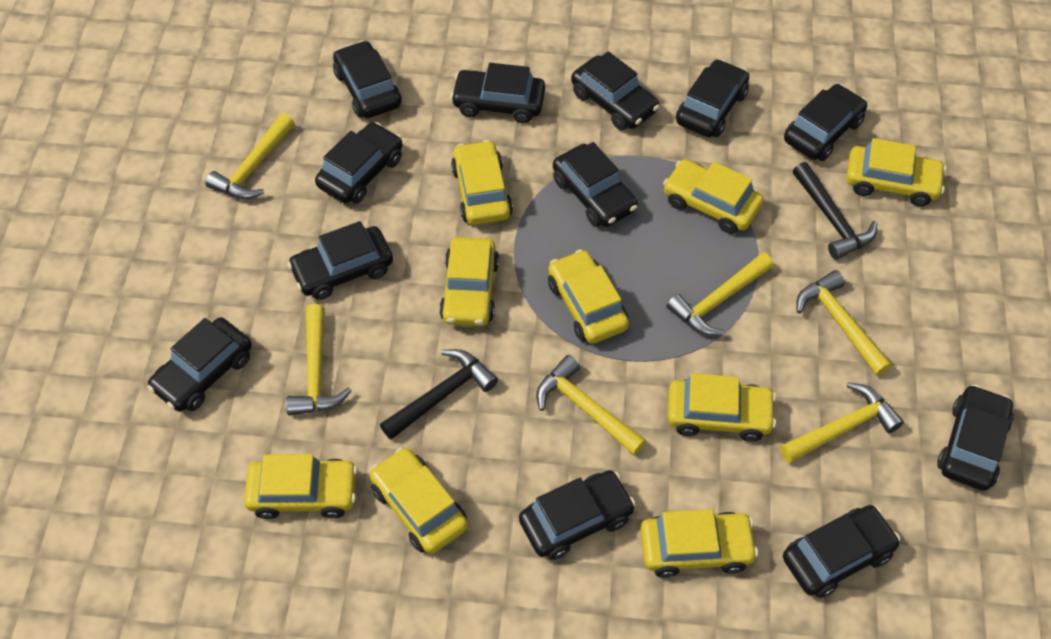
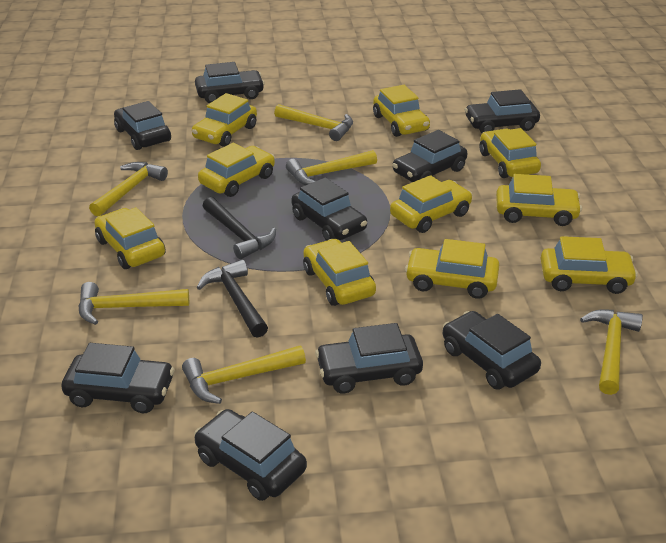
black car: [147,317,252,412] [287,221,393,300] [315,122,403,204] [333,41,402,118] [451,63,545,123] [519,470,636,560] [553,142,638,227] [571,51,660,131] [676,59,749,137] [783,505,900,598] [784,84,867,161] [937,384,1014,491] = 12 -> [61,343,175,413] [114,101,171,150] [194,409,307,501] [195,62,265,103] [291,177,367,241] [315,323,423,394] [392,130,467,182] [443,311,541,389] [465,89,540,133] = 9
yellow car: [244,454,358,519] [369,447,468,554] [439,237,499,326] [451,140,513,225] [548,249,629,344] [640,509,758,578] [663,159,764,234] [667,373,776,442] [846,138,946,206] = 9 -> [94,207,166,269] [192,93,257,147] [198,143,275,197] [303,239,376,306] [373,85,430,137] [390,175,472,233] [405,239,499,299] [480,128,541,178] [496,174,582,226] [541,236,638,294] = 10

